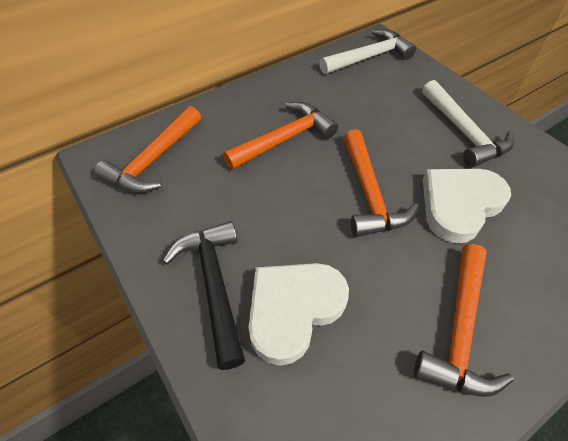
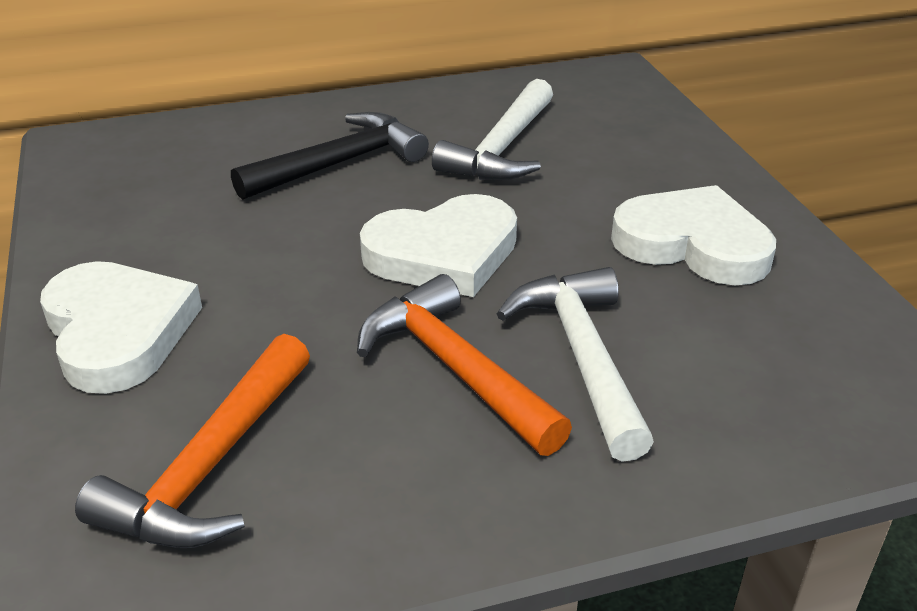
orange hammer: [94,106,201,193] [223,102,338,170] [343,129,419,237] [414,244,513,397] = 4 -> [75,334,310,548] [357,274,572,456] = 2
white heart: [249,263,349,366] [423,169,511,243] = 2 -> [40,261,202,394] [360,194,517,297] [611,185,776,285] = 3

